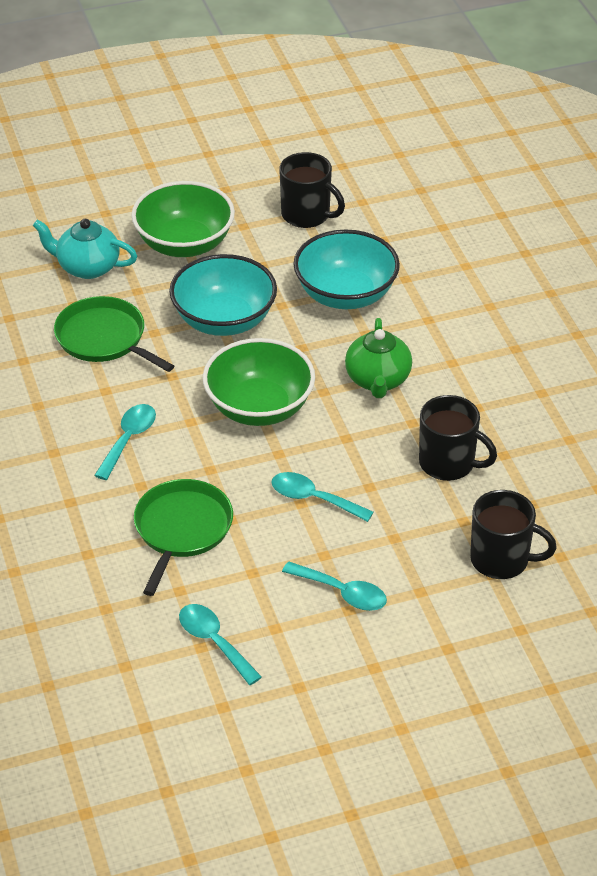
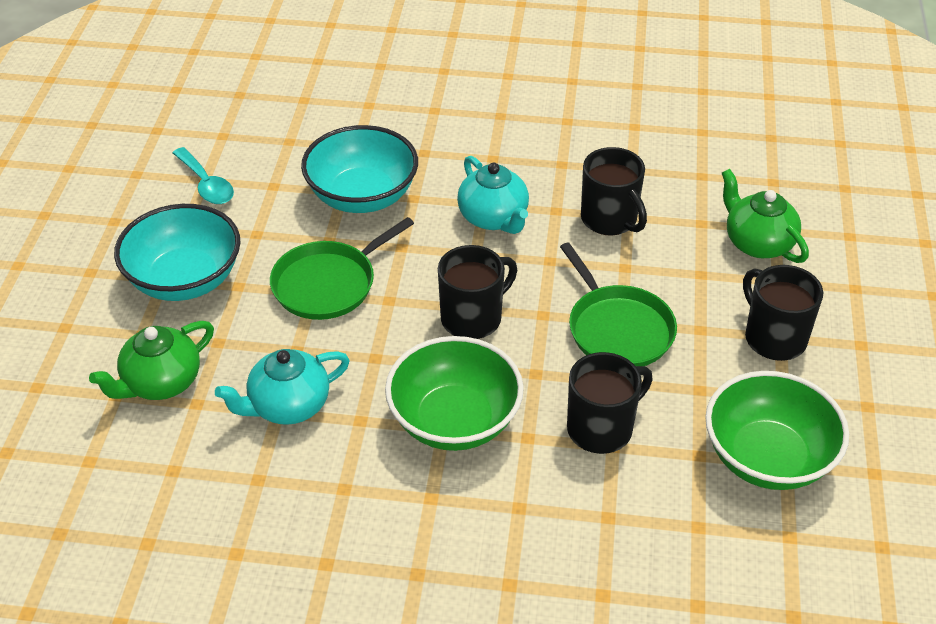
black mug: [279,152,345,228] [419,395,497,481] [470,490,557,579] = 3 -> [438,245,517,339] [567,352,653,454] [581,147,647,236] [743,265,823,361] = 4
green teapot: [345,318,412,398] = 1 -> [89,321,214,400] [722,169,809,263] = 2
turquoise spoon: [94,404,156,480] [179,604,262,685] [271,472,374,522] [282,562,387,611] = 4 -> [173,147,234,204] = 1
turquoise teapot: [33,219,137,279] = 1 -> [215,349,350,425] [457,156,529,234] = 2

